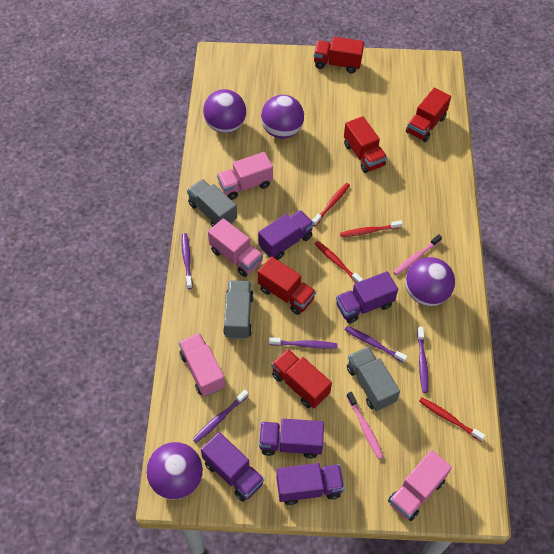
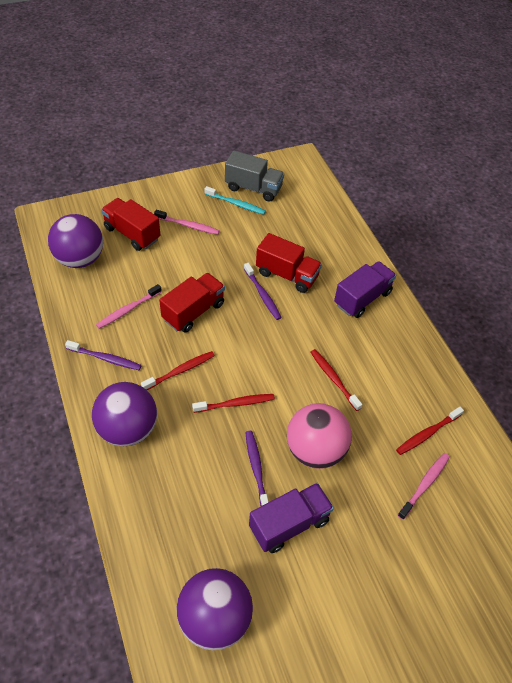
grey truck: [187,179,237,227] [223,281,254,339] [347,346,400,411] = 3 -> [225,151,284,202] = 1
pink ball: none = 0 -> [287,403,352,469] = 1
pink toothbrush: [346,392,384,459] [393,234,442,276] = 2 -> [96,284,162,329] [154,210,220,235] [398,453,450,520] = 3
pink truck: [179,333,225,397] [208,218,263,277] [217,152,273,200] [388,450,452,521] = 4 -> none = 0
purple ball: [146,442,203,500] [203,89,246,133] [261,95,304,139] [405,257,455,306] = 4 -> [48,214,103,268] [92,382,157,446] [177,568,253,650] = 3
purple toothbrush: [181,233,192,289] [192,390,249,443] [269,337,338,349] [345,326,408,363] [417,327,429,393] = 5 -> [65,340,142,370] [244,263,282,320] [245,431,269,506] = 3
purple truck: [201,432,264,502] [258,210,314,260] [259,419,324,458] [276,463,344,505] [336,271,398,323] = 5 -> [249,483,334,553] [334,261,396,318] = 2
red truck: [258,256,316,315] [271,349,332,408] [314,37,364,73] [344,116,387,173] [406,88,451,142] = 5 -> [101,198,160,251] [159,273,225,333] [256,233,322,293] = 3
turquoise toothbrush: none = 0 -> [204,186,266,215] = 1

